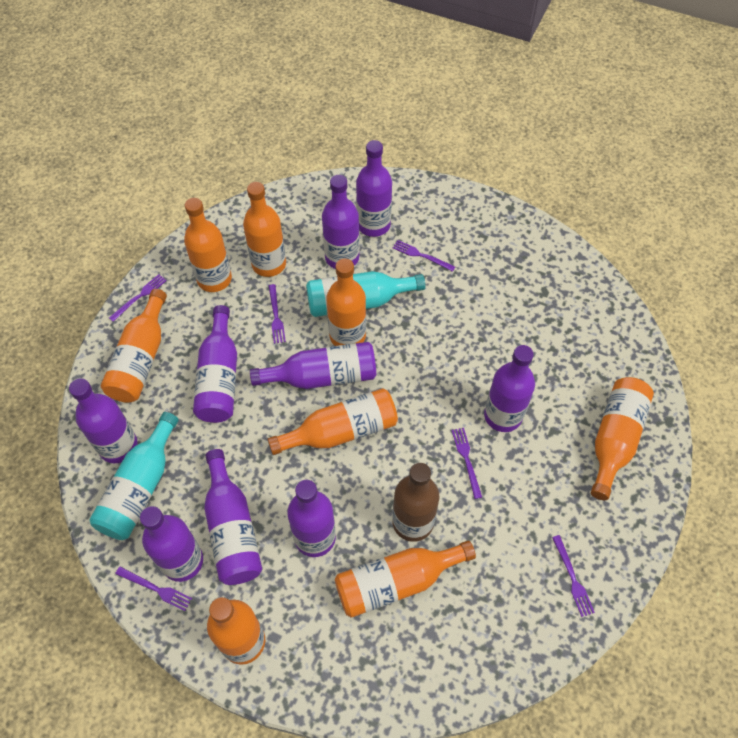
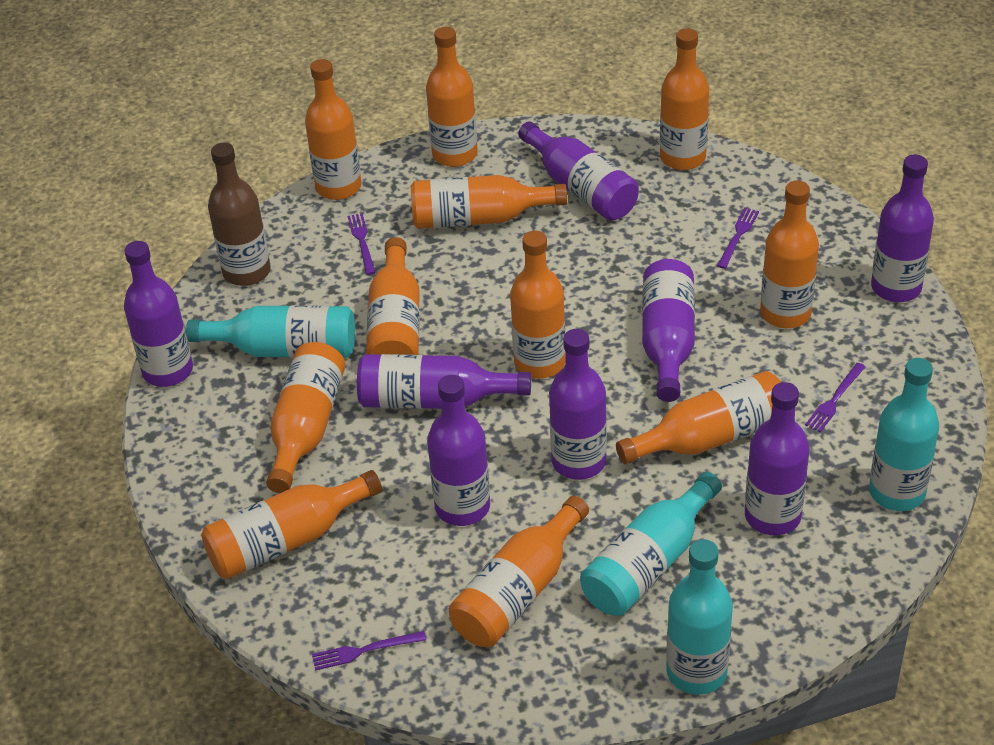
orange bottle: [101,289,167,403] [184,198,232,292] [207,597,265,665] [243,182,286,277] [268,388,398,455] [326,258,366,346] [335,540,476,618] [591,377,654,500] = 8 -> [201,470,382,579] [266,342,346,493] [305,59,361,200] [366,237,420,355] [411,175,567,229] [426,27,478,167] [449,496,589,647] [510,231,566,379] [616,371,781,464] [660,28,709,170] [760,181,819,328] = 11
purple bottle: [69,378,138,463] [140,506,203,582] [193,305,237,423] [204,449,262,585] [250,342,376,389] [288,480,336,557] [322,175,360,269] [356,140,392,237] [484,345,535,432] = 9 -> [124,241,193,387] [357,354,531,409] [427,375,490,526] [518,122,639,221] [549,329,607,480] [642,259,695,402] [745,382,810,535] [871,155,934,302] = 8
purple fork: [109,274,167,322] [115,567,192,611] [269,284,286,344] [393,240,455,272] [452,428,482,499] [552,535,595,617] = 6 -> [312,631,426,671] [348,213,376,275] [717,208,759,269] [805,363,866,432] = 4
turquoise bottle: [89,412,179,540] [306,271,425,317] = 2 -> [186,305,355,358] [580,472,722,616] [666,539,733,695] [869,358,939,511] = 4

